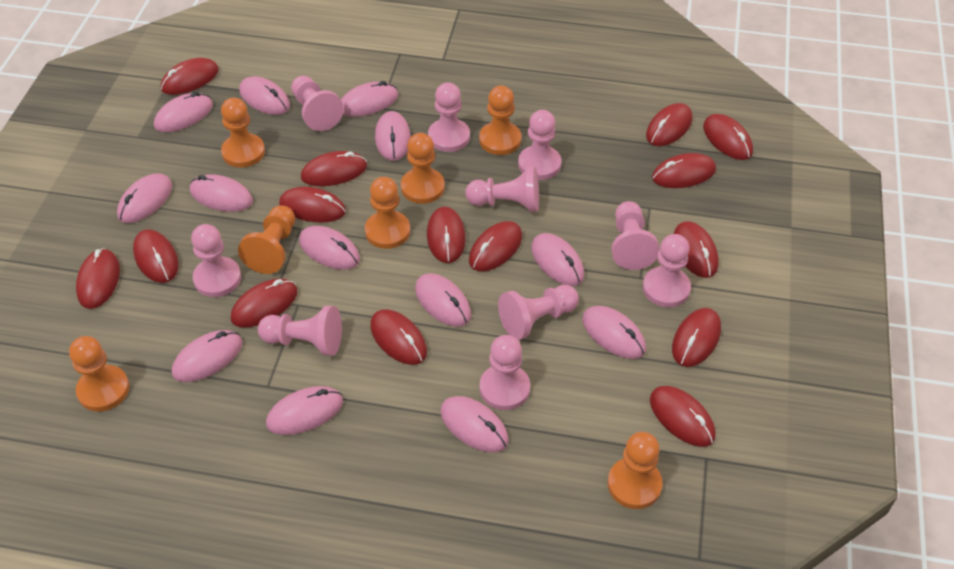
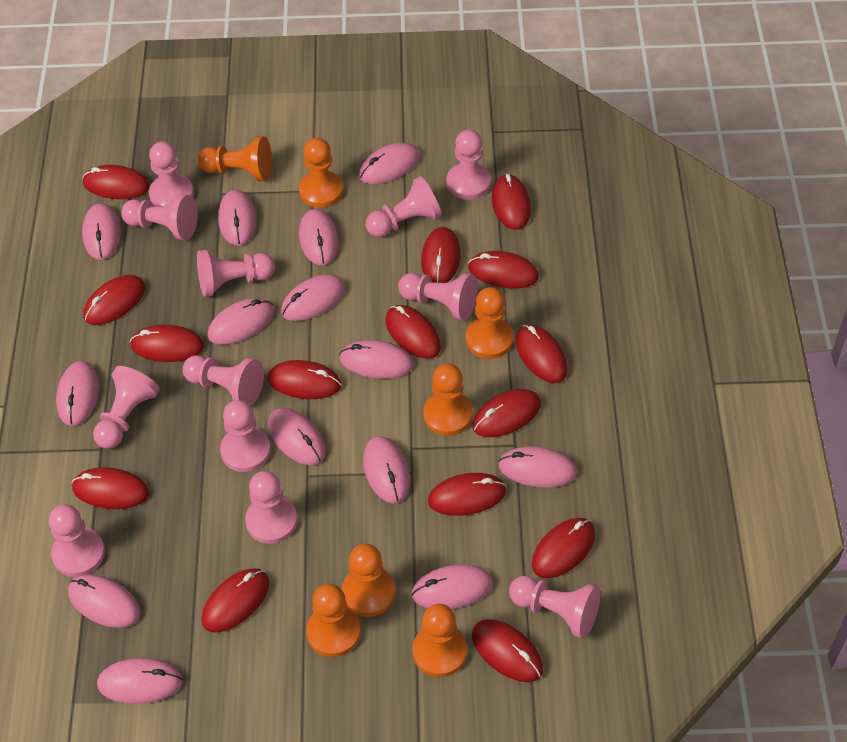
pink mouse: [117,173,172,223] [154,92,213,132] [172,330,242,382] [190,174,253,212] [239,76,290,115] [266,386,343,435] [299,226,360,270] [341,81,398,117] [375,111,411,161] [415,273,471,327] [441,396,509,453] [531,233,584,286] [582,306,646,359] = 13 -> [56,361,99,426] [68,575,140,628] [82,203,121,260] [97,658,183,704] [208,298,274,344] [218,190,256,246] [268,408,326,465] [281,274,345,321] [299,209,339,265] [339,340,413,379] [359,143,420,184] [363,436,410,503] [411,564,493,609] [498,446,577,488] = 14
pink pawn: [191,224,241,297] [258,306,342,356] [291,76,344,131] [428,82,470,152] [465,167,539,212] [480,335,530,410] [498,285,579,340] [518,110,561,180] [611,201,659,270] [643,234,691,307] = 10 -> [49,504,105,577] [93,366,160,449] [121,194,198,240] [149,141,194,207] [183,355,264,406] [197,250,275,297] [220,400,271,472] [245,471,297,544] [366,176,442,237] [398,273,477,321] [447,129,491,200] [509,576,600,639] = 12

